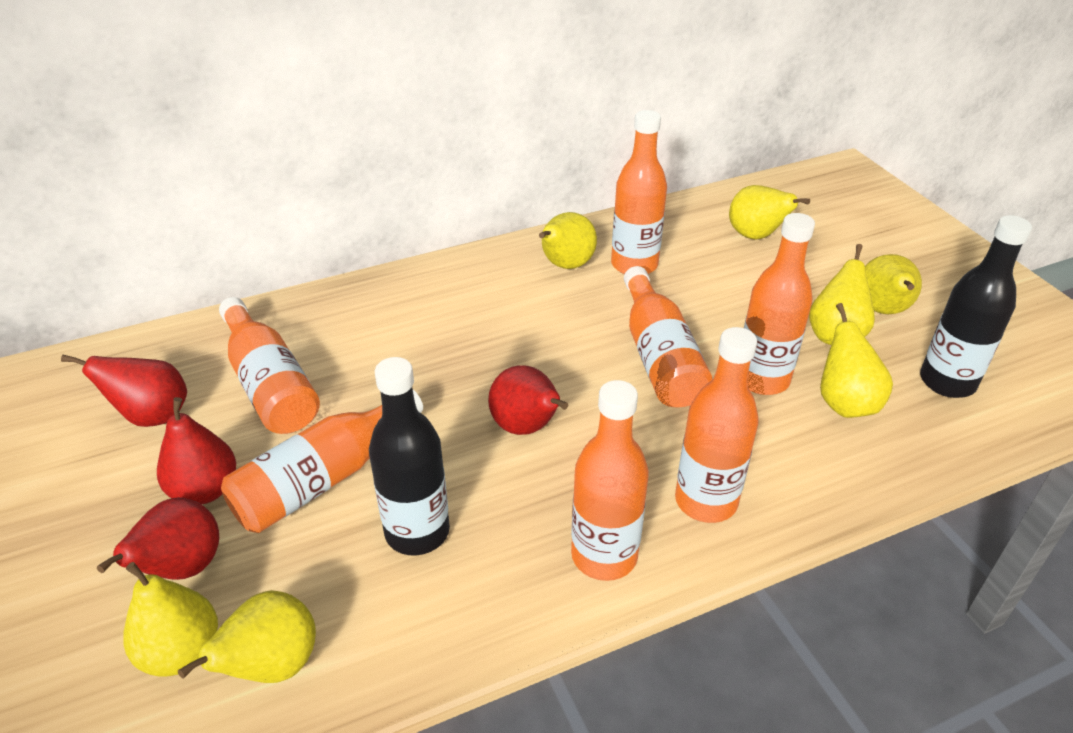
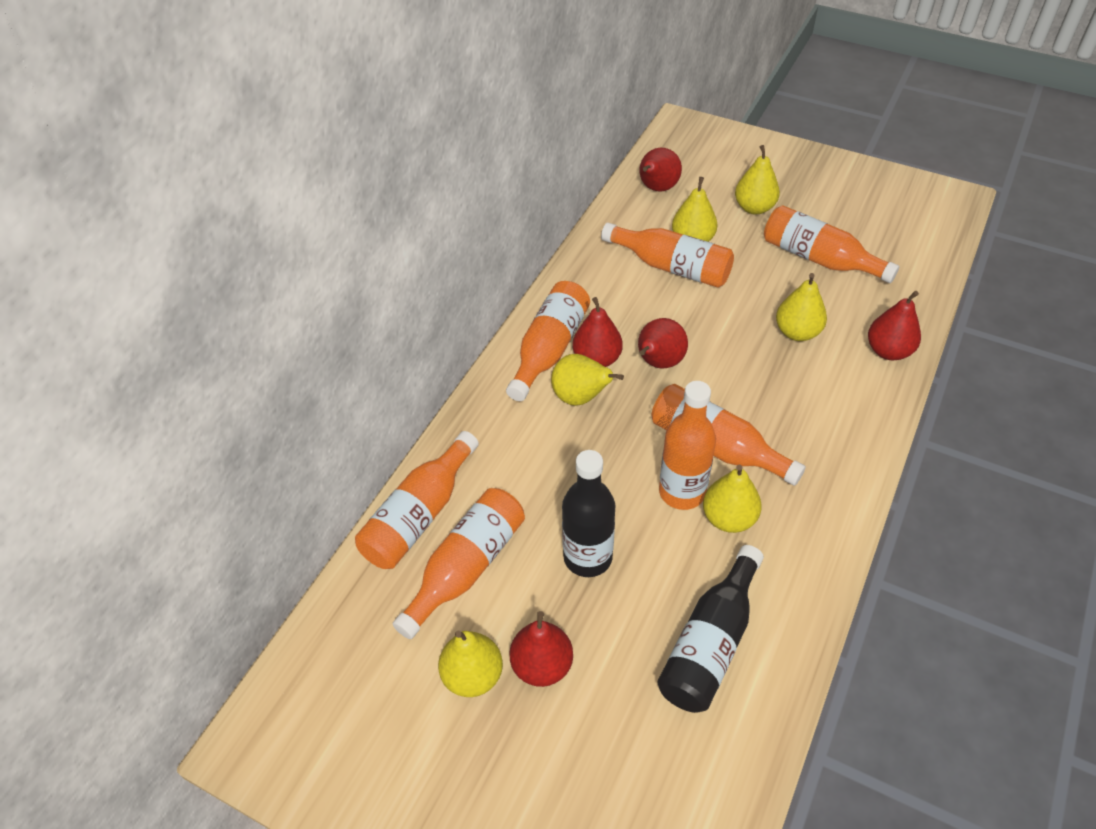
red pear: [61,355,187,427] [97,497,219,580] [157,397,236,505] [488,365,568,435] = 4 -> [510,611,573,687] [573,297,623,367] [638,318,688,369] [640,148,682,192] [868,291,921,360] = 5
yellow pear: [124,562,218,677] [178,590,316,683] [539,212,597,269] [729,185,810,240] [809,244,875,345] [820,303,893,418] [865,254,922,314] = 7 -> [438,630,503,697] [551,354,624,406] [672,177,718,242] [703,465,762,533] [735,145,780,214] [776,273,827,341] = 6

